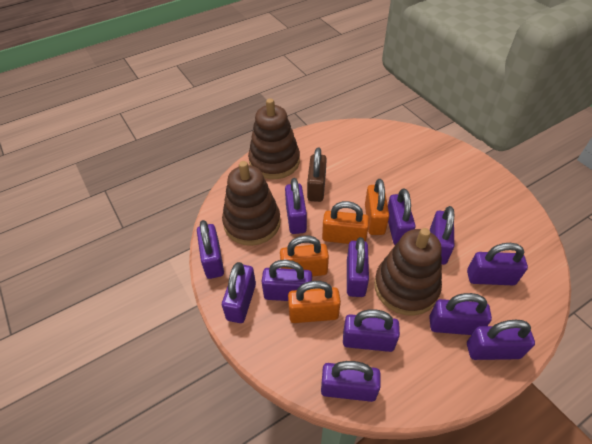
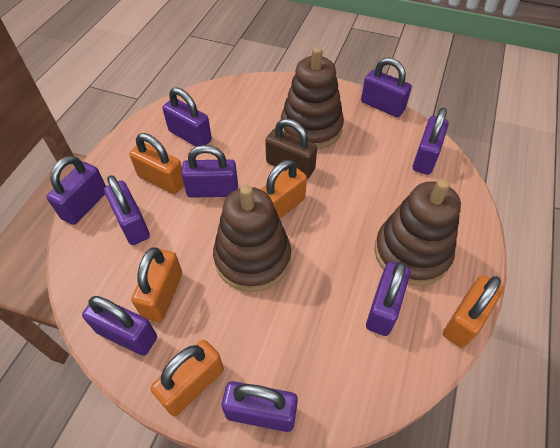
orange padlock: [280,236,329,276] [288,281,341,323] [322,201,369,244] [365,179,389,235] = 4 -> [129,133,184,194] [131,247,182,322] [151,340,224,416] [261,160,307,218] [443,275,503,348] = 5
purple padlock: [197,220,224,279] [222,262,256,323] [261,260,312,301] [285,178,307,234] [321,361,381,402] [343,309,400,352] [347,237,369,297] [388,189,415,245] [429,293,492,335] [430,206,454,265] [467,243,528,285] [467,320,535,360] = 12 -> [46,156,106,225] [82,296,157,356] [104,175,150,245] [162,87,212,147] [181,145,238,198] [222,381,298,432] [361,57,412,117] [366,261,411,336] [413,108,449,175] = 9

